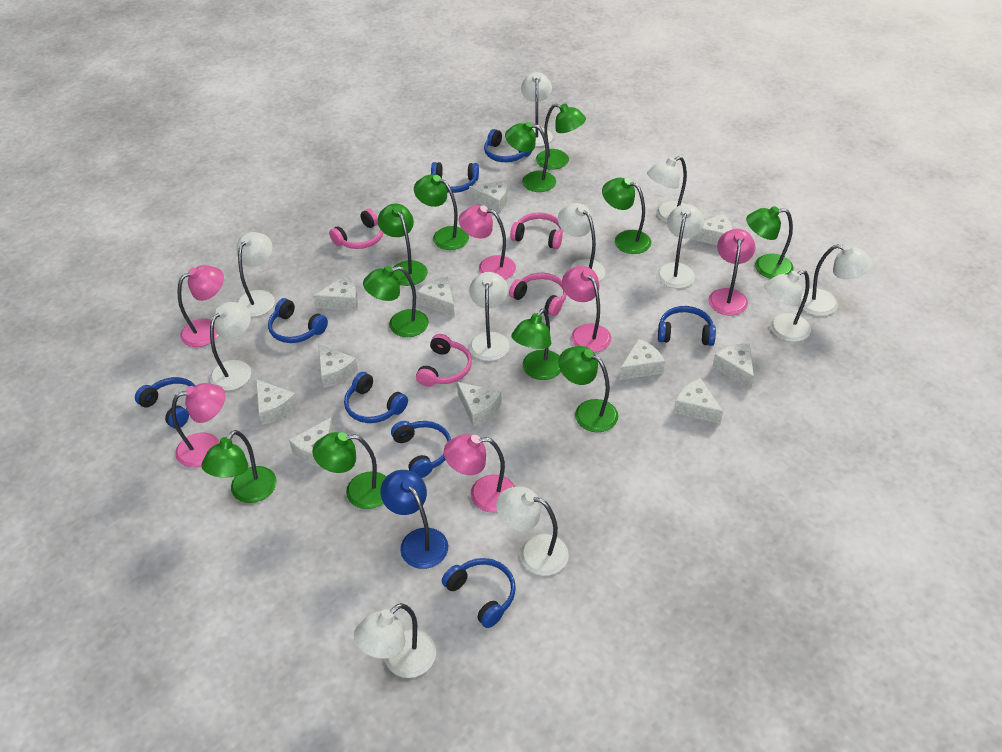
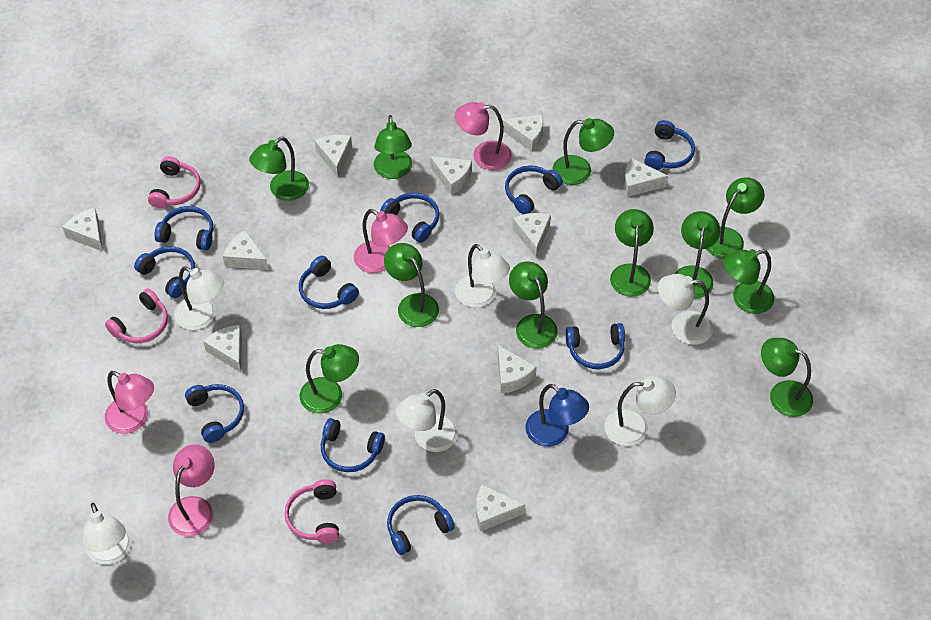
blue headphones: [135,377,195,429] [268,298,328,343] [344,372,408,423] [391,421,451,478] [431,162,479,193] [442,558,516,628] [484,129,532,162] [658,306,716,346] = 8 -> [134,246,195,298] [154,206,213,251] [185,384,244,443] [299,256,359,309] [321,418,385,472] [380,193,439,243] [387,495,455,555] [505,165,563,214] [566,323,625,369] [644,120,695,170] = 10
pink headphones: [329,209,383,249] [416,334,472,387] [509,273,566,316] [510,213,563,249] = 4 -> [105,289,168,343] [148,156,201,208] [284,479,339,543] = 3
pink lamp: [171,383,225,467] [178,265,224,347] [444,434,515,512] [459,205,516,280] [562,266,611,352] [708,229,755,315] = 6 -> [105,371,154,434] [168,444,215,536] [354,209,408,273] [455,102,512,170] = 4
white cheese: [256,379,298,425] [289,418,334,467] [313,275,358,311] [318,344,358,388] [417,276,455,317] [457,382,502,427] [469,180,507,212] [619,339,665,380] [674,378,723,424] [690,213,732,245] [712,344,754,389] = 11 -> [62,208,103,251] [203,325,242,372] [223,230,268,270] [315,135,352,177] [430,156,472,195] [476,484,525,531] [498,345,536,393] [502,115,543,152] [512,213,551,257] [624,158,668,197] = 10
white lamp: [210,302,251,391] [237,232,275,317] [354,603,436,678] [469,272,510,361] [496,487,569,576] [521,72,553,147] [558,203,606,282] [647,156,687,223] [657,204,704,289] [764,270,811,342] [799,244,873,316] = 11 -> [82,503,132,564] [174,267,224,330] [396,389,458,452] [455,244,510,308] [604,376,676,446] [658,274,713,345] = 6

